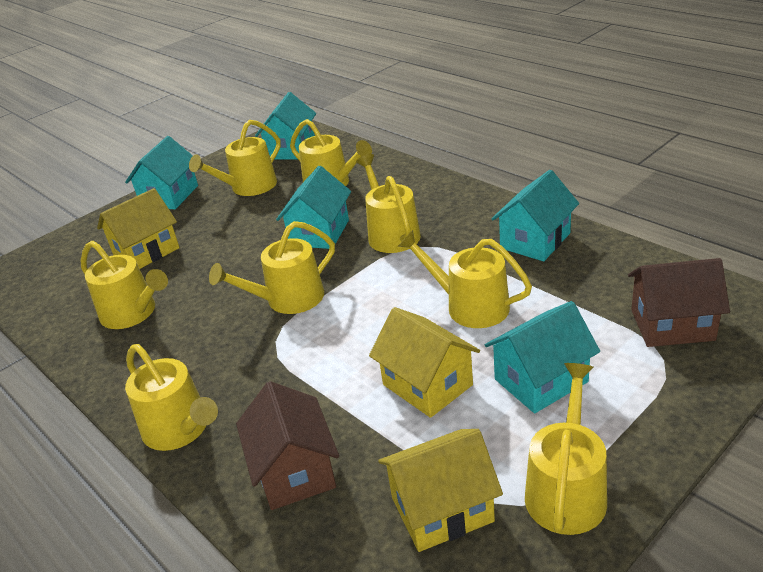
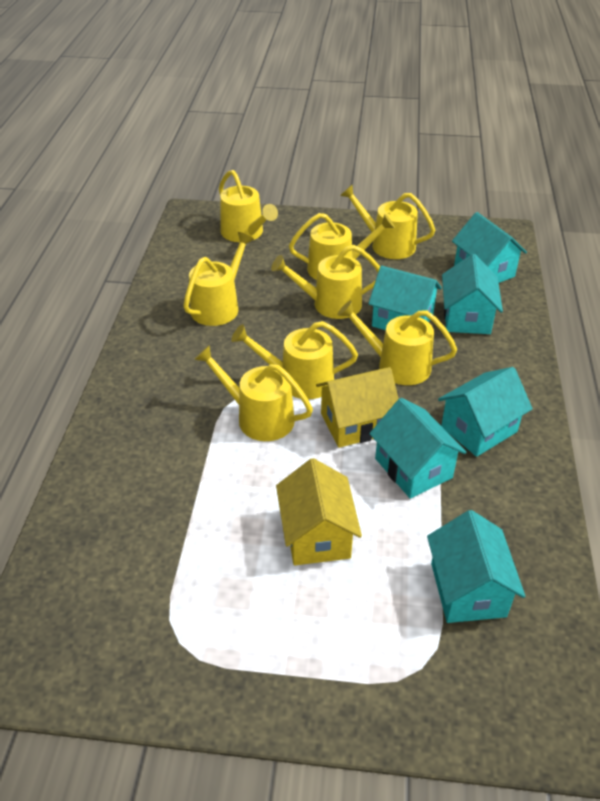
brown house: [236,381,339,510] [628,258,730,347] = 2 -> none = 0
turquoise house: [125,136,198,209] [255,92,316,159] [276,166,351,249] [485,301,600,413] [492,170,579,261] = 5 -> [368,266,442,330] [369,398,467,499] [427,510,525,623] [438,367,533,457] [442,254,503,334] [452,212,527,283] = 6
yellow house: [97,188,180,269] [369,307,480,418] [378,429,503,552] = 3 -> [276,458,362,565] [316,367,398,448] = 2

